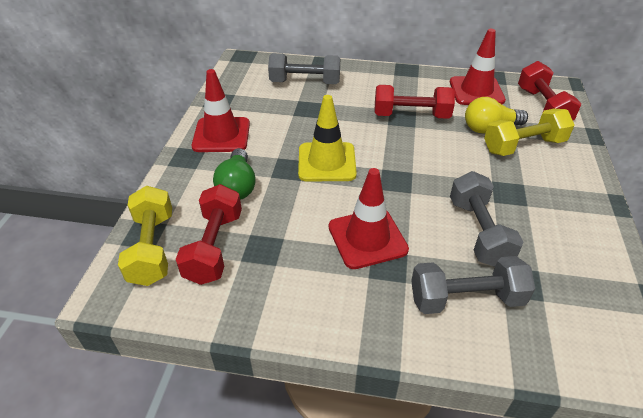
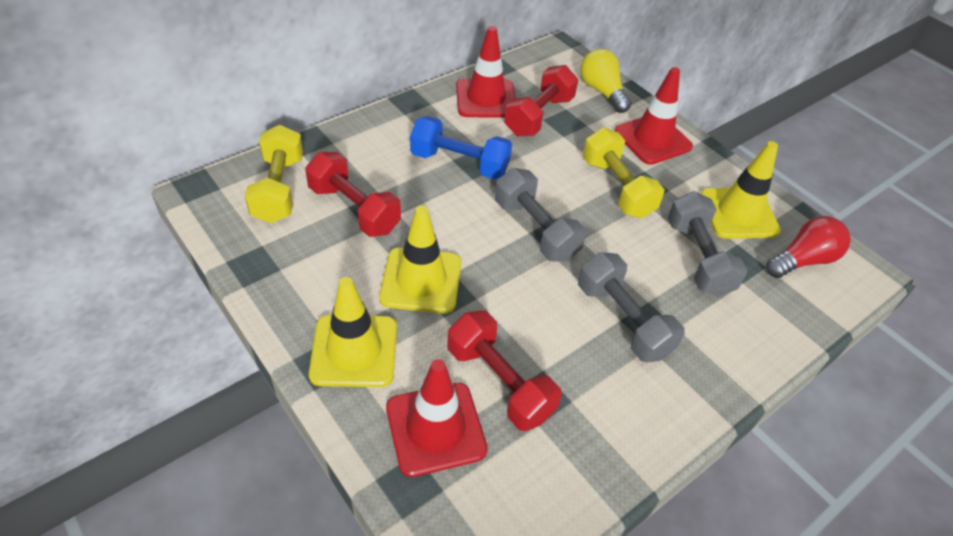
blue dumbbell: none = 0 -> [410,116,512,179] = 1
green light bulb: [213,148,256,200] = 1 -> none = 0
red light bulb: none = 0 -> [766,216,851,278] = 1
yellow traffic cone: [298,95,357,182] = 1 -> [309,277,397,387] [379,206,461,314] [701,141,781,239] = 3

